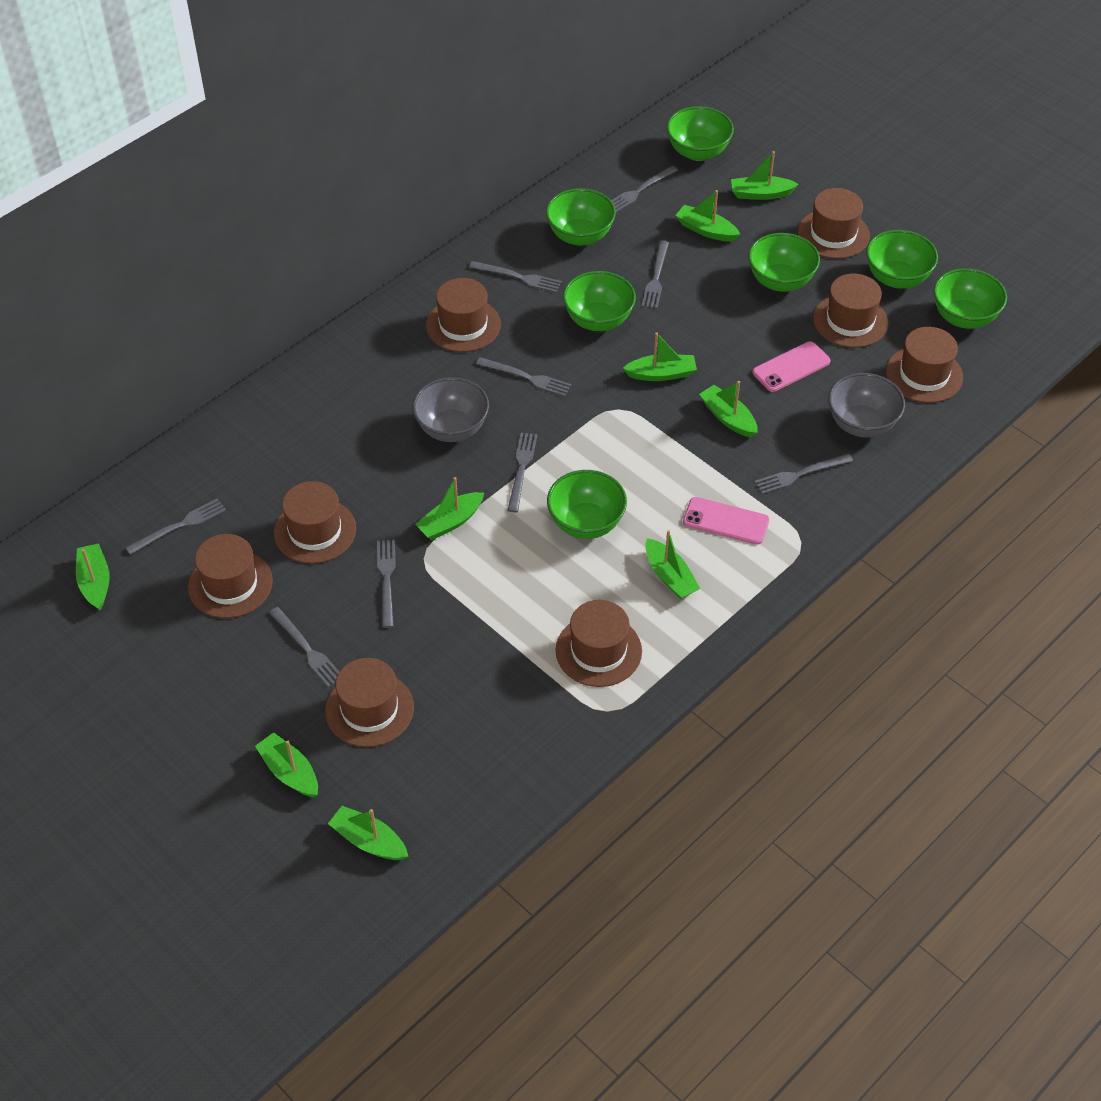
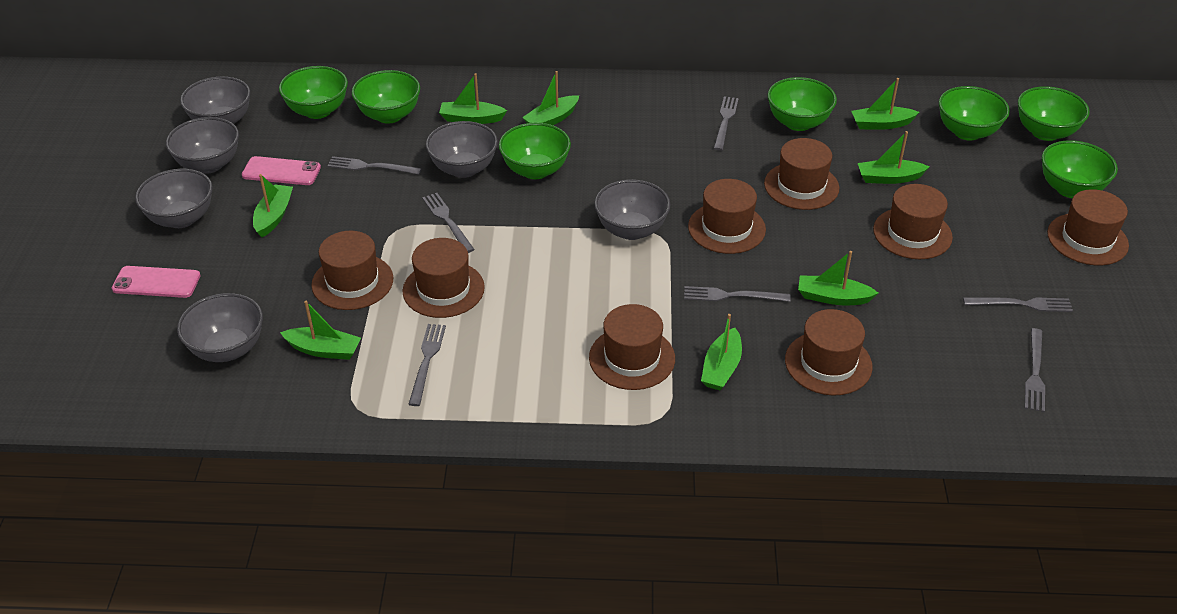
green boat: [76,543,110,610] [255,732,318,797] [328,806,408,860] [415,477,484,540] [623,333,697,381] [645,530,700,599] [675,190,740,242] [699,381,758,437] [731,151,799,200] = 9 -> [253,174,293,237] [280,300,361,360] [439,73,507,124] [522,71,579,125] [701,314,742,390] [798,251,878,305] [851,78,919,130] [858,131,929,184] = 8
grey bowl: [412,377,489,442] [828,373,905,438] = 2 -> [135,169,213,228] [166,117,239,174] [177,293,263,362] [180,76,251,124] [426,121,498,178] [594,179,671,240] = 6
grey fork: [126,498,226,555] [269,607,339,687] [377,540,396,628] [469,261,562,293] [476,357,571,397] [507,433,538,513] [611,166,678,212] [642,241,669,309] [755,454,853,494] = 9 -> [327,156,422,175] [408,324,446,406] [422,193,475,253] [684,286,791,302] [713,96,739,151] [963,297,1073,312] [1025,328,1045,412] = 7

